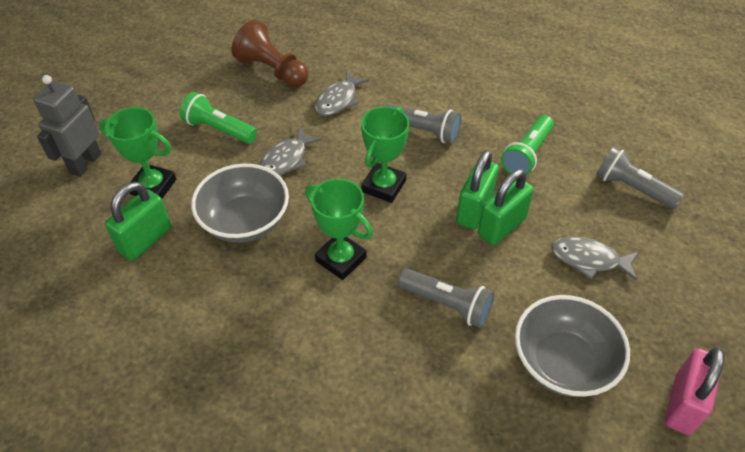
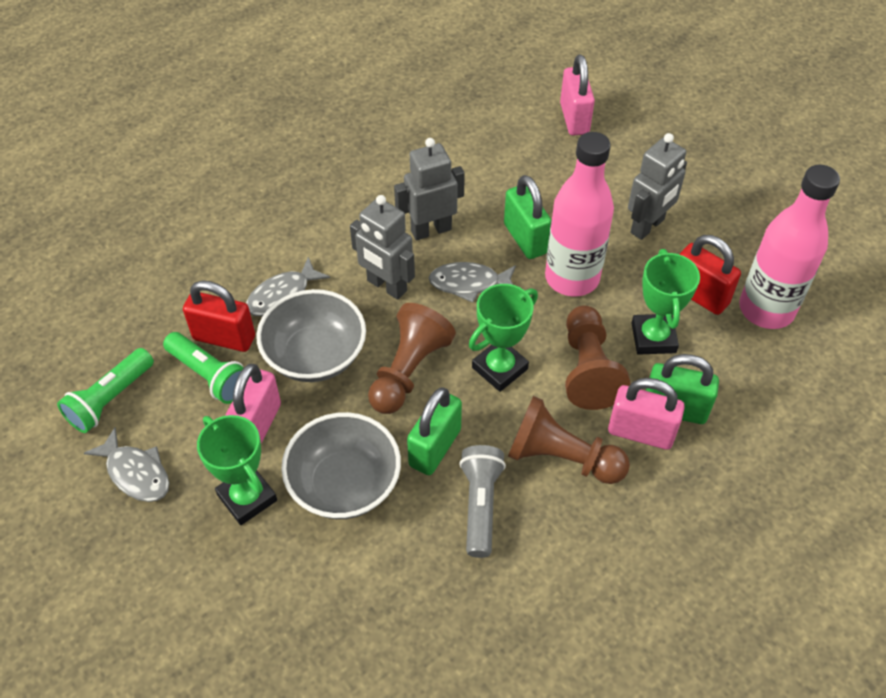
brown pawn: [231,20,309,87] = 1 -> [368,303,456,414] [508,396,630,484] [565,305,631,410] = 3
grey flashlight: [386,104,462,144] [398,268,494,328] [596,147,684,209] = 3 -> [459,445,506,558] = 1
grey robot: [33,75,101,177] = 1 -> [350,195,415,300] [394,138,465,240] [628,133,687,240] = 3
pink bottle: none = 0 -> [545,132,614,297] [739,165,840,329] = 2
pink padlock: [665,348,724,435] = 1 -> [225,364,281,444] [560,54,595,135] [608,378,685,450] = 3
red padlock: none = 0 -> [183,280,255,352] [680,235,741,315] = 2

